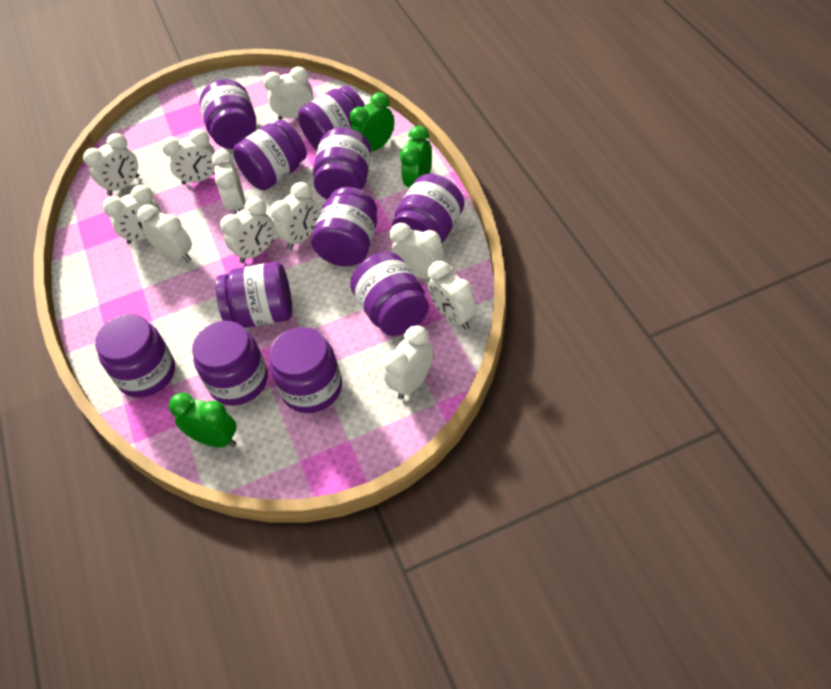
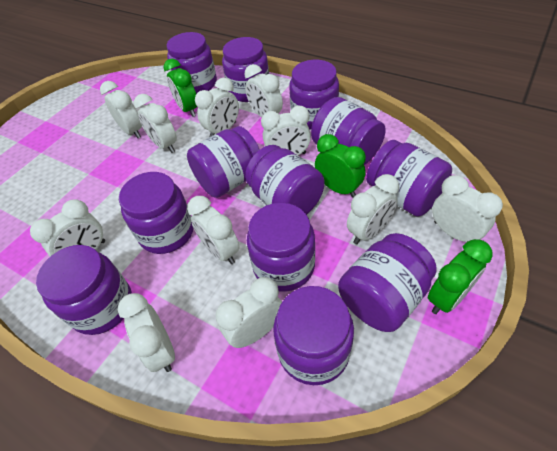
purple jar: [95,314,175,397] [192,321,268,405] [199,79,256,149] [216,262,292,328] [233,120,307,190] [269,327,342,413] [298,86,365,150] [311,187,377,266] [313,127,372,200] [350,252,429,336] [392,174,464,243] = 11 -> [36,245,132,335] [119,172,193,254] [167,32,217,94] [187,126,260,198] [222,37,269,102] [245,145,324,214] [247,203,315,292] [273,286,354,385] [289,60,339,130] [311,97,386,165] [338,233,437,332] [366,140,452,217] = 12

